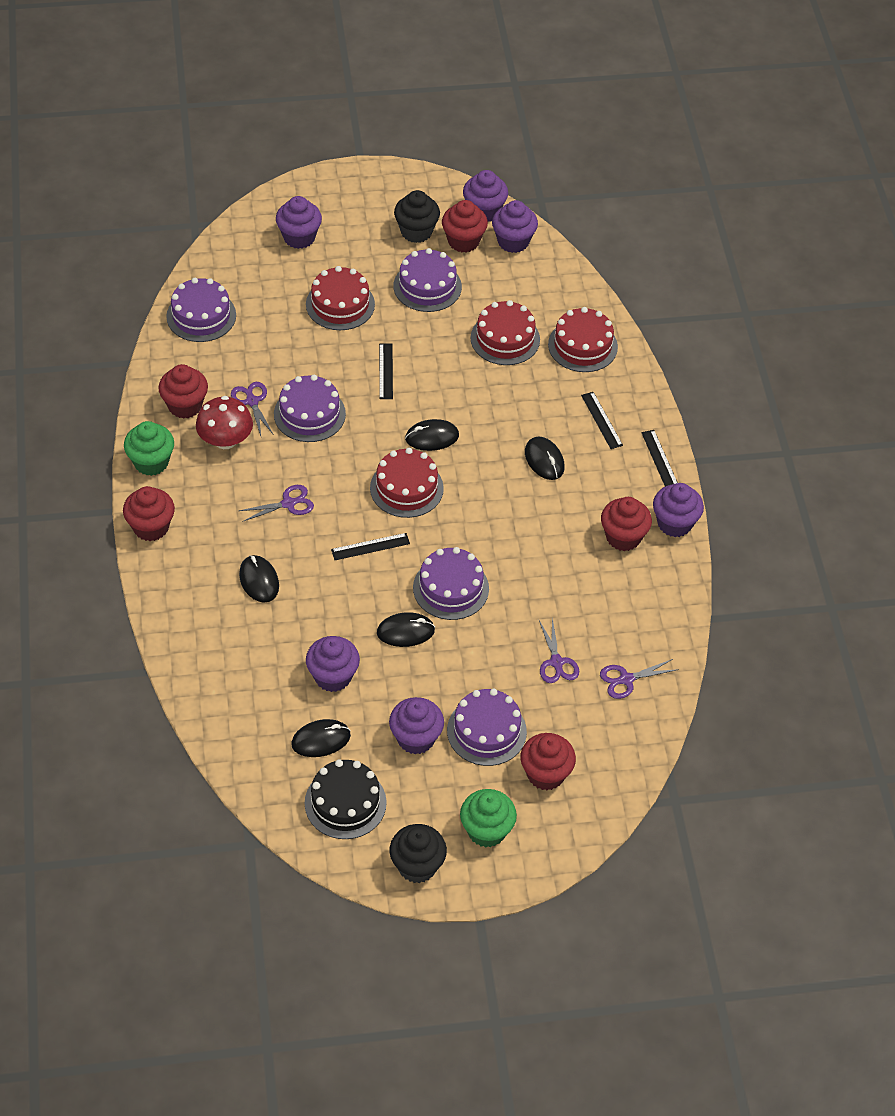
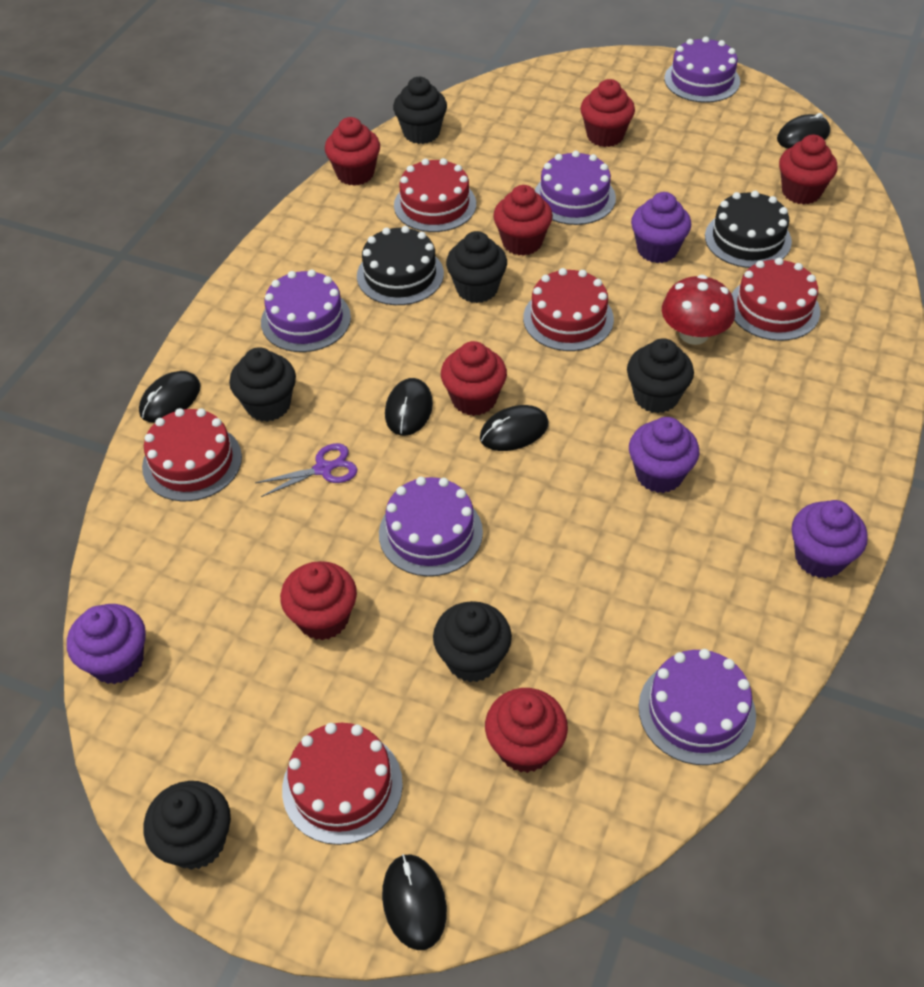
black cake: [305,759,387,839] = 1 -> [357,226,444,305] [705,191,792,268] = 2
black cupcake: [389,824,447,883] [394,190,440,243] = 2 -> [143,781,231,870] [229,347,296,422] [393,77,447,144] [433,601,512,682] [446,231,507,303] [627,338,694,413] = 6
black ruler: [331,533,410,560] [379,343,393,399] [581,392,623,449] [641,430,678,486] = 4 -> none = 0
green cupcake: [124,421,174,476] [460,789,517,848] = 2 -> none = 0
purple cupcake: [276,196,322,249] [306,636,360,692] [389,697,444,754] [463,170,508,222] [492,200,538,253] [653,483,704,537] = 6 -> [67,604,146,684] [629,417,699,493] [631,192,691,263] [792,500,868,578] = 4
purple scissors: [231,382,274,436] [239,485,314,522] [539,618,579,683] [600,659,679,699] = 4 -> [255,443,357,497] = 1
red cake: [306,266,375,330] [370,448,444,518] [470,300,540,365] [548,307,618,372] = 4 -> [142,408,242,502] [282,723,403,845] [394,158,476,232] [523,268,614,351] [732,258,820,341] = 5
red cupcake: [123,486,175,541] [158,364,208,419] [442,200,488,252] [520,733,576,790] [601,497,652,551] = 5 -> [280,561,357,640] [325,117,380,186] [441,341,507,416] [485,688,568,773] [493,185,553,256] [580,79,635,147] [779,134,837,205] = 7

